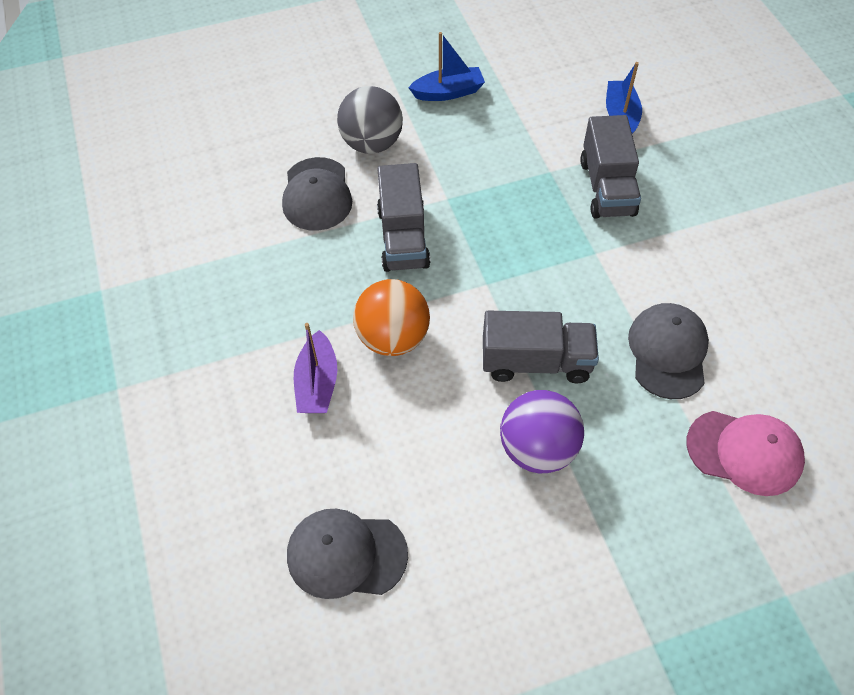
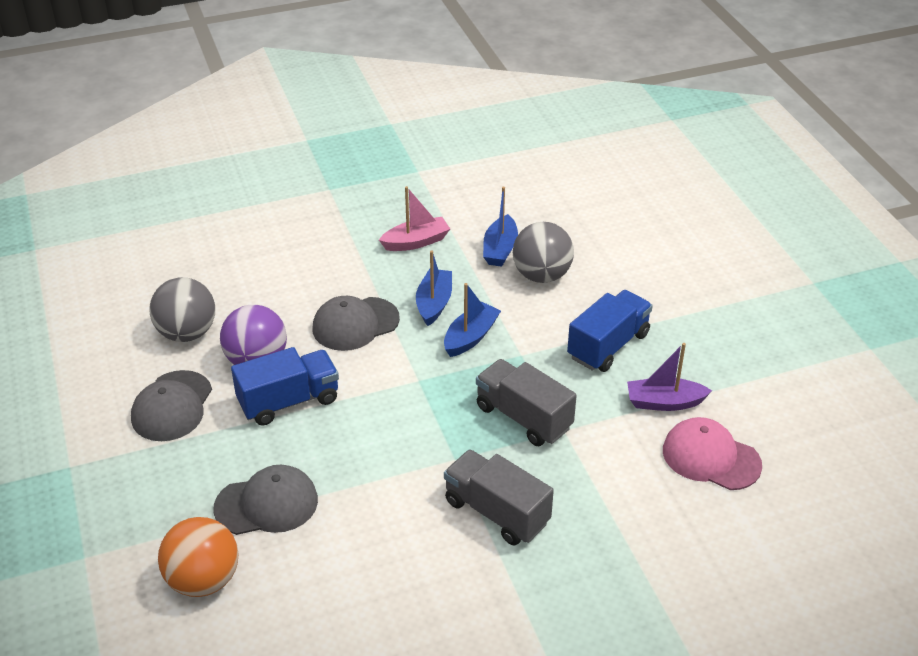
blue boat: [408,32,485,101] [606,62,642,134] = 2 -> [416,250,452,326] [444,283,501,357] [483,187,518,267] = 3
blue truck: none = 0 -> [231,347,339,425] [567,290,653,372] = 2
grey ball: [337,86,403,154] = 1 -> [149,277,215,342] [513,222,574,283] = 2
grey truck: [377,163,430,272] [483,311,599,383] [580,115,641,219] = 3 -> [444,449,554,545] [476,359,577,446] = 2
pink boat: none = 0 -> [379,186,450,251] = 1

